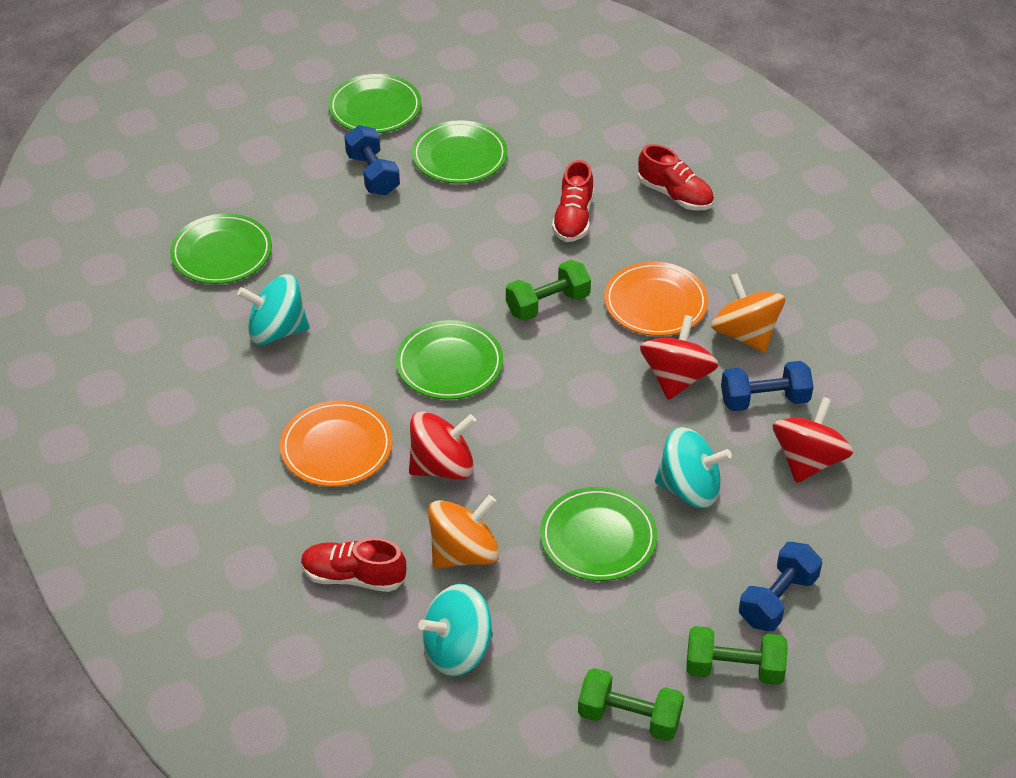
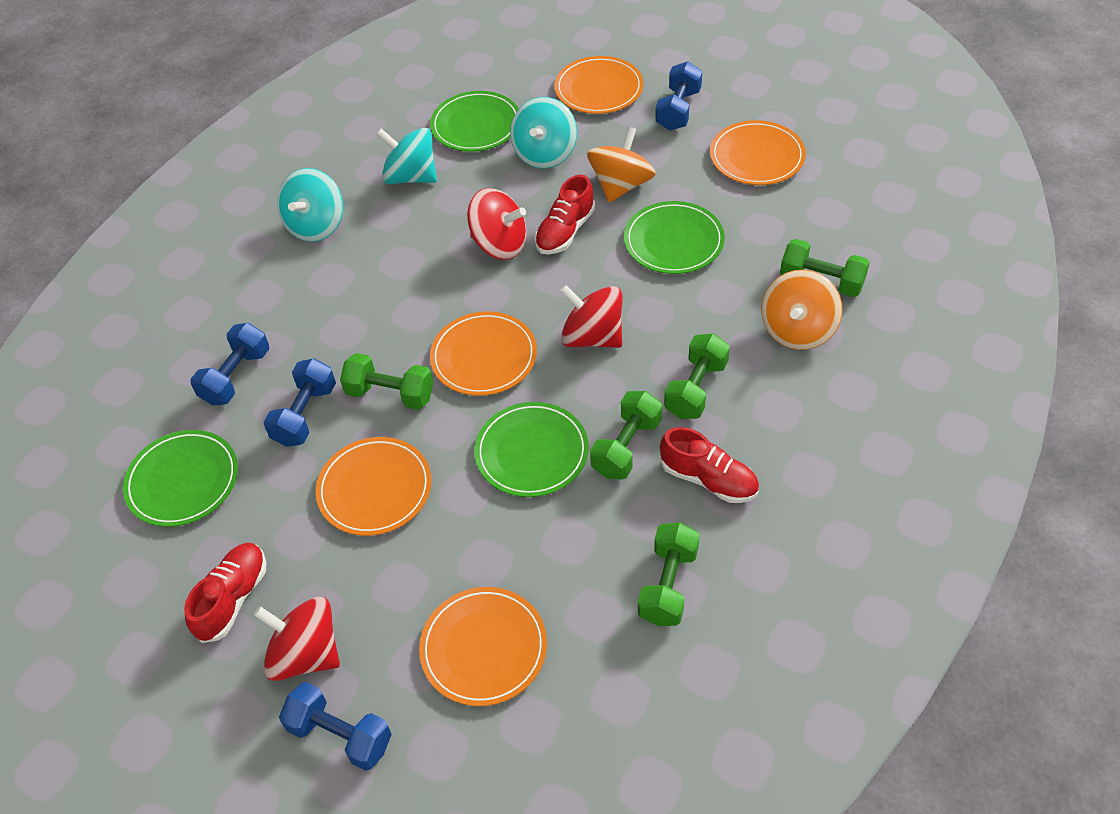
blue dumbbell: [344,125,400,195] [721,361,814,411] [739,542,822,631] = 3 -> [190,323,269,405] [264,358,336,447] [279,682,392,771] [655,61,702,131] = 4
green dumbbell: [506,260,591,321] [578,668,684,741] [686,626,788,685] = 3 -> [340,353,434,410] [590,391,662,480] [638,522,700,626] [664,334,730,419] [780,239,870,297] = 5
green plate: [170,214,272,284] [328,74,421,133] [396,320,503,400] [412,120,507,184] [540,487,658,581] = 5 -> [123,430,238,527] [430,91,518,152] [475,402,589,497] [624,201,725,274] = 4
orange plate: [280,400,392,487] [604,262,708,336] = 2 -> [316,437,432,536] [419,587,547,706] [430,311,537,396] [554,56,643,114] [710,120,806,185] = 5

